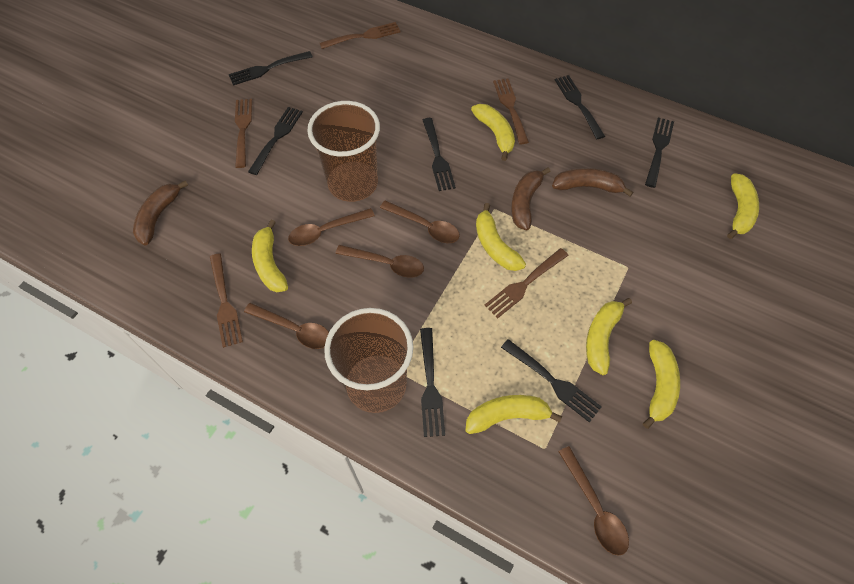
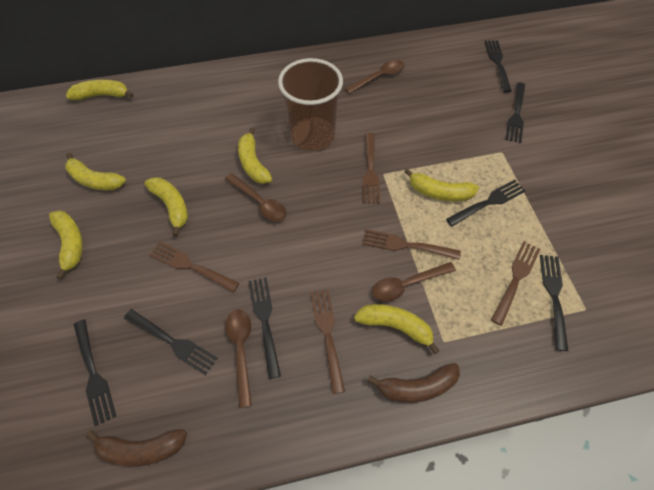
brown banana: [133,180,188,245] [511,168,551,230] [552,168,633,197] = 3 -> [86,429,187,467] [367,363,460,403] = 2
brown cup: [307,101,380,202] [324,308,413,413] = 2 -> [278,58,343,151] = 1
brown spoon: [244,303,329,349] [288,208,375,246] [335,245,424,278] [380,201,460,243] [558,446,629,556] = 5 -> [225,173,287,222] [225,310,252,408] [345,60,405,93] [372,262,456,302] = 4

